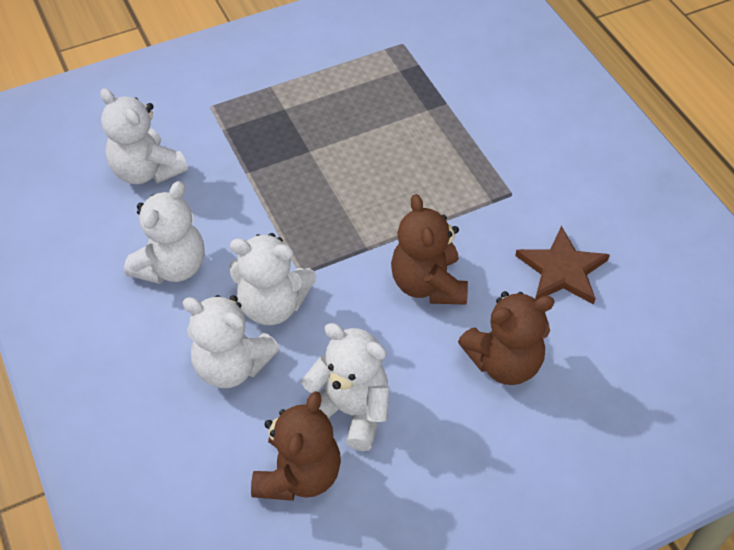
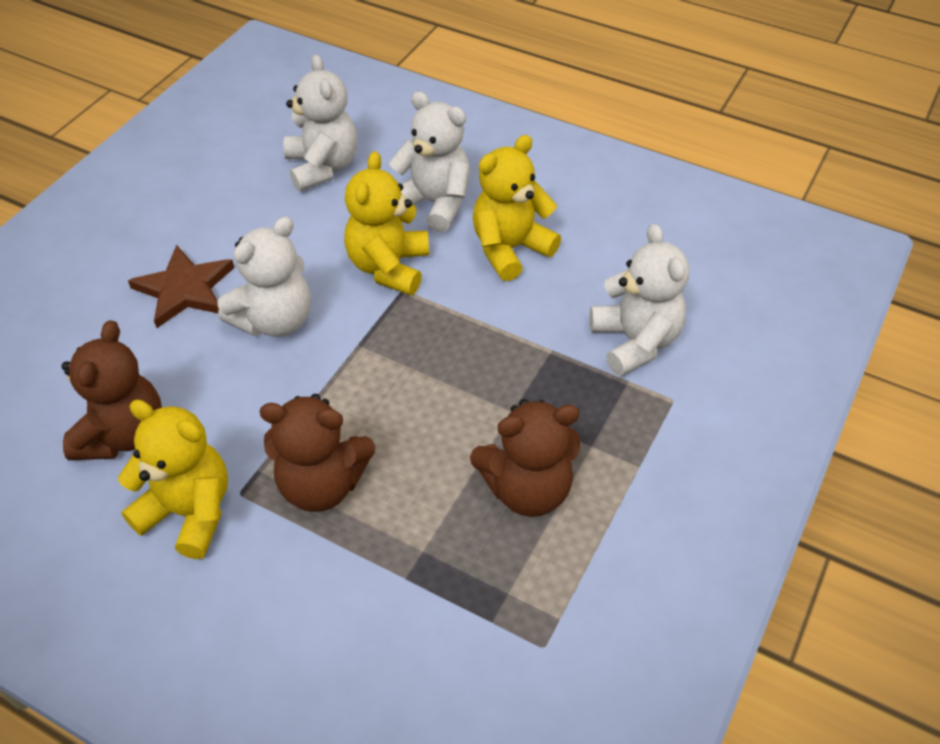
white teddy bear: [100,88,188,184] [124,181,204,284] [182,295,280,388] [229,233,316,325] [301,323,389,451] = 5 -> [218,217,311,337] [283,54,357,191] [389,91,470,233] [590,224,689,376] = 4
yellow teddy bear: none = 0 -> [118,399,228,559] [344,151,429,295] [472,135,561,281] = 3

